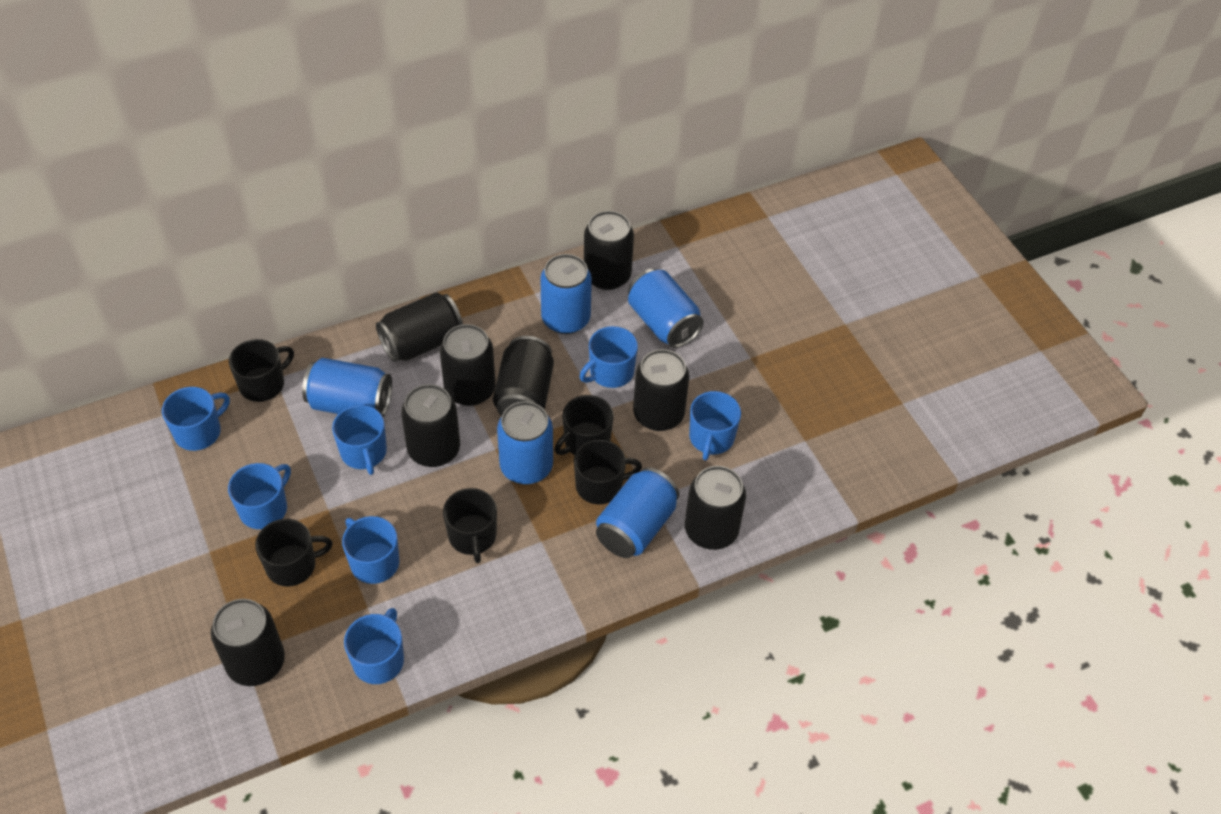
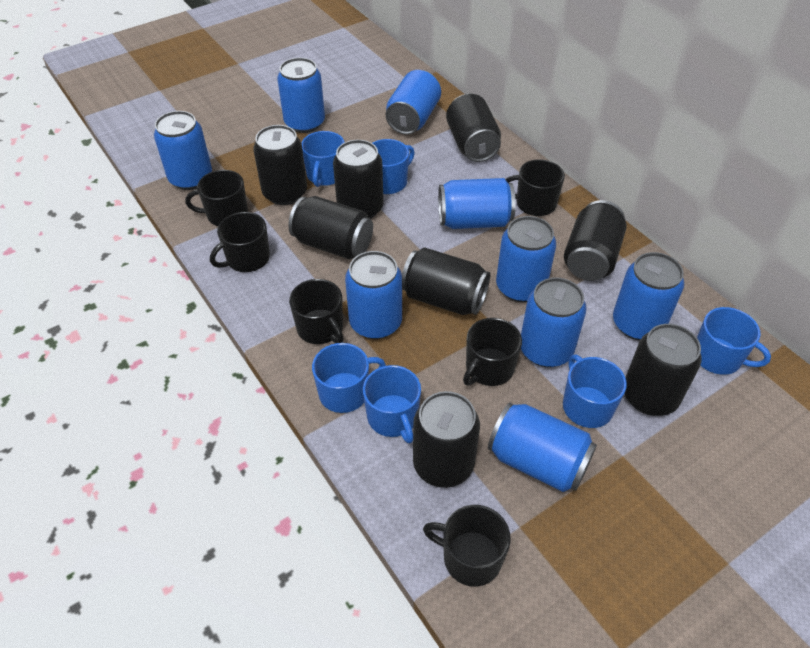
black mug: [229,339,294,402] [255,519,333,586] [443,488,497,563] [555,395,614,455] [574,439,642,504] = 5 -> [185,170,248,226] [210,212,270,272] [289,279,344,344] [423,505,511,587] [463,318,522,386] [505,160,565,216] = 6
blue can: [302,358,392,417] [497,401,553,484] [540,254,592,334] [596,467,679,558] [628,269,704,348] = 5 -> [154,111,212,190] [277,58,325,133] [345,251,402,339] [386,70,441,135] [438,178,516,229] [488,402,597,492] [496,216,556,302] [521,277,587,367] [613,252,684,340] = 9
blue mug: [162,387,230,451] [228,463,291,529] [332,405,387,475] [342,516,400,584] [344,608,404,684] [580,326,638,388] [689,391,741,460] = 7 -> [302,131,345,187] [312,343,386,413] [363,365,421,444] [372,139,415,194] [563,354,627,428] [697,307,771,375] = 6

